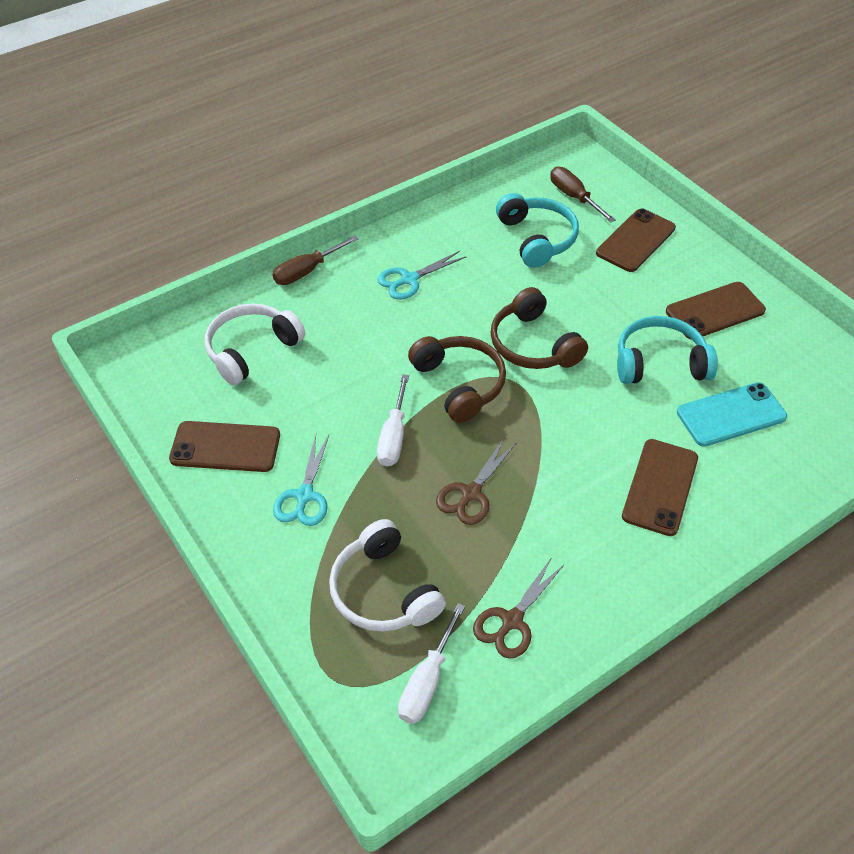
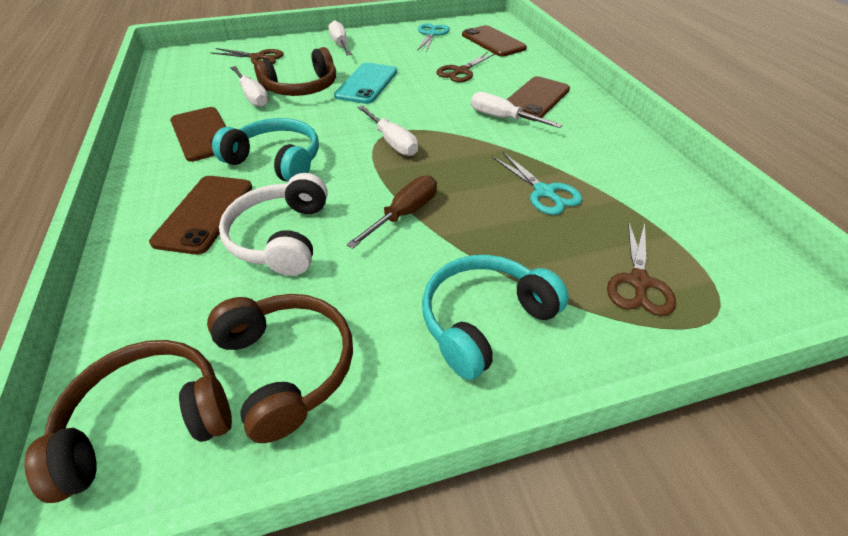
brown headphones: [408,336,506,423] [491,287,588,369] = 2 -> [24,340,232,503] [207,294,353,443] [254,47,336,96] = 3
brown scissors: [436,439,516,525] [473,557,565,659] = 2 -> [211,48,284,64] [436,52,495,83] [607,221,676,316] = 3
brown screwdriver: [272,235,359,285] [550,167,616,222] = 2 -> [346,176,437,249] = 1
white headphones: [205,303,305,385] [329,519,446,632] = 2 -> [219,173,328,276] = 1
white screwdriver: [377,374,409,467] [398,603,465,724] = 2 -> [230,66,269,107] [329,20,352,55] [357,105,418,156] [471,92,563,128] = 4

